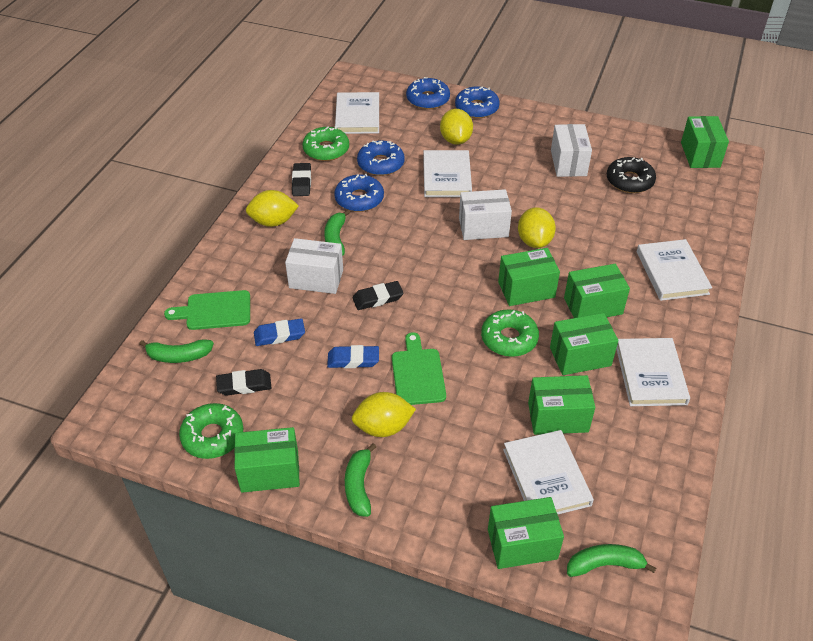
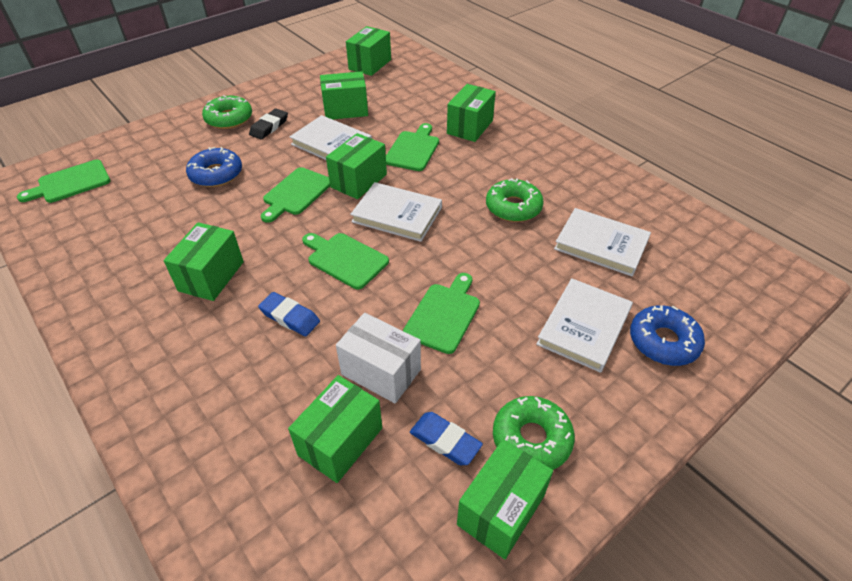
black donut: [607,157,656,193] = 1 -> none = 0
black eraser: [216,369,271,396] [292,163,311,196] [353,281,403,310] = 3 -> [249,109,288,139] = 1
blue donut: [334,174,384,212] [357,140,404,176] [406,77,450,109] [455,87,500,118] = 4 -> [186,147,242,187] [630,305,705,366] = 2
green banana: [139,339,214,363] [324,209,350,256] [345,443,376,517] [567,544,656,577] = 4 -> none = 0
green cutting board: [164,290,250,330] [392,332,446,405] = 2 -> [17,160,110,203] [261,167,330,223] [302,233,389,289] [386,123,439,171] [403,273,480,354] = 5
white book: [335,92,379,134] [423,150,472,197] [503,430,594,514] [616,338,690,406] [637,239,712,301] = 5 -> [290,115,372,160] [350,182,442,242] [536,278,633,373] [554,208,651,277] = 4
white box: [285,238,343,294] [459,189,512,240] [551,124,592,177] = 3 -> [336,313,421,403] = 1
yellow lemon: [246,190,299,227] [352,392,416,437] [440,109,473,145] [518,207,556,248] = 4 -> none = 0

